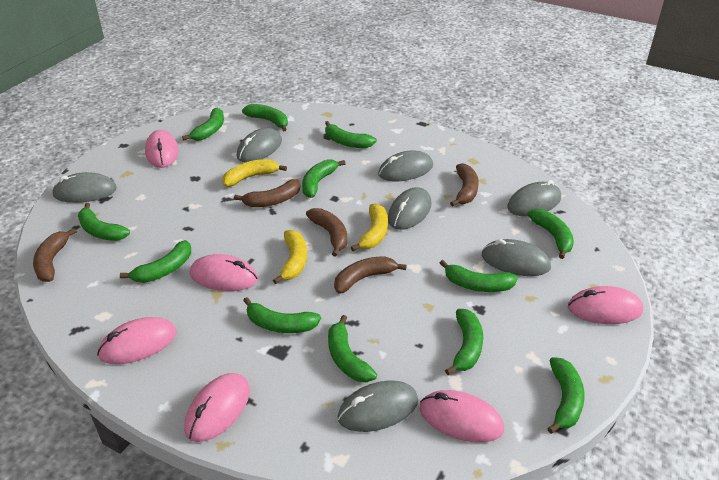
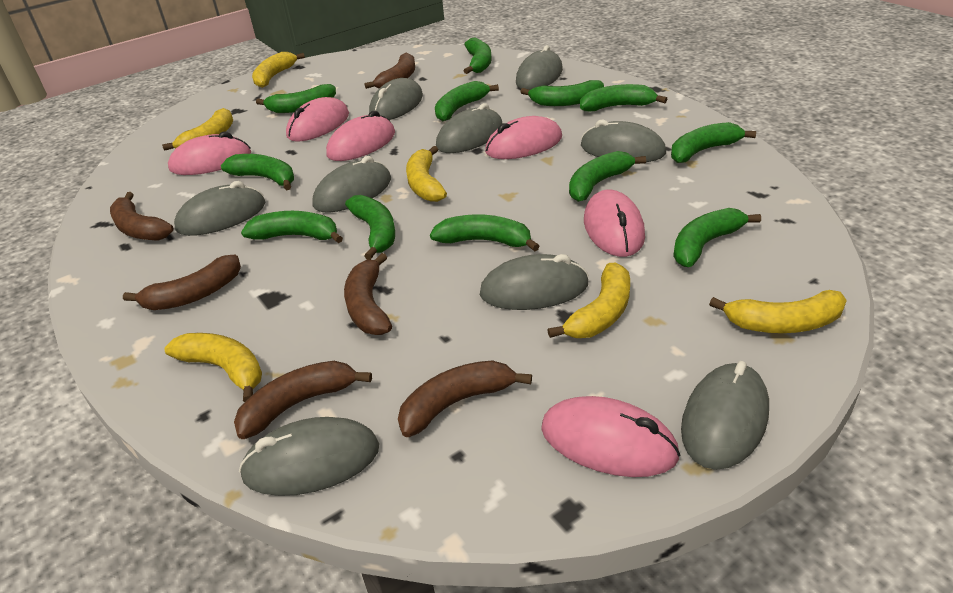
brown banana: [33,228,77,282] [234,179,301,207] [306,208,347,257] [334,256,407,294] [450,163,479,206] = 5 -> [110,192,173,241] [123,255,241,310] [234,361,372,439] [344,253,392,335] [365,53,415,89] [398,360,532,437] = 6
grey mouse: [52,172,117,203] [237,128,282,162] [338,381,418,432] [378,150,433,181] [388,187,432,230] [482,239,551,276] [507,180,561,216] = 7 -> [174,181,265,236] [239,417,379,496] [312,156,391,213] [369,78,423,120] [436,103,503,153] [480,254,589,310] [516,45,563,90] [581,119,666,162] [681,361,769,470] = 9
yellow banana: [222,159,287,187] [273,230,307,284] [351,203,388,251] = 3 -> [162,108,233,151] [165,333,262,402] [252,52,305,88] [406,146,447,202] [548,263,630,338] [709,290,847,333] = 6

